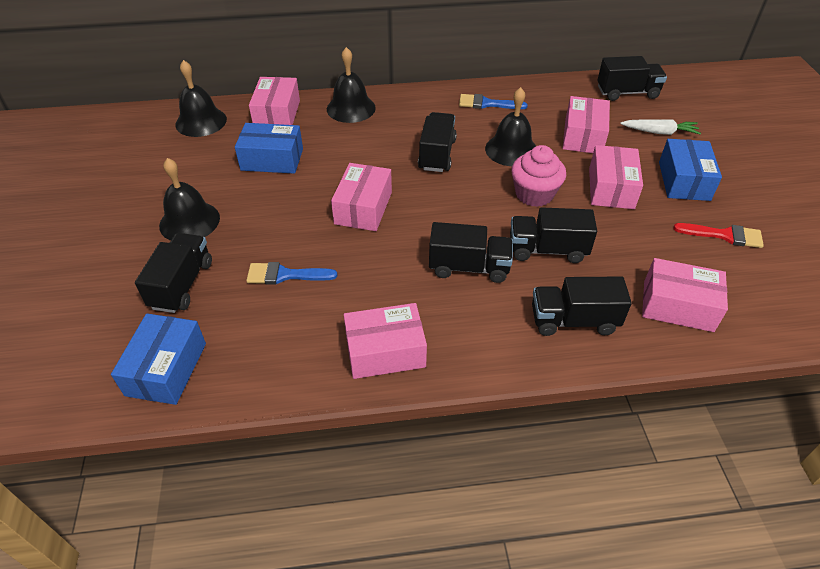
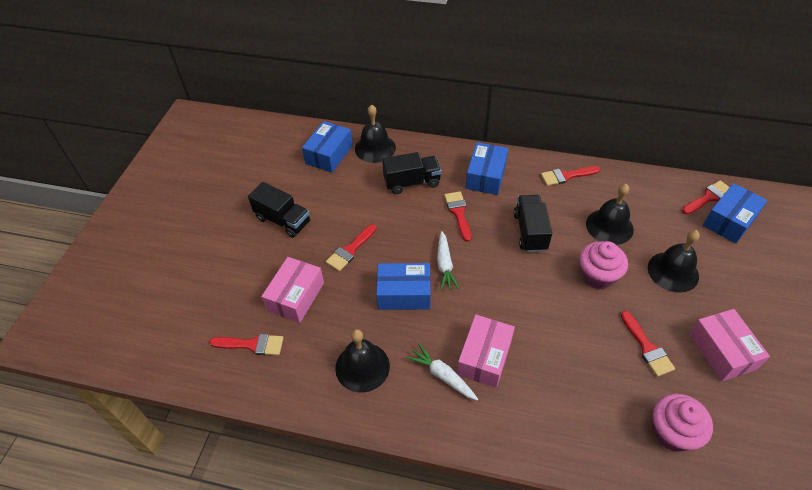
black truck: [135,233,212,313] [418,112,457,172] [429,222,513,283] [510,207,597,263] [532,277,632,336] [597,56,667,101] = 6 -> [248,182,310,238] [382,152,442,194] [514,195,552,252] = 3
blue box: [111,313,206,405] [235,123,303,174] [659,139,722,201] = 3 -> [302,121,353,173] [376,263,431,310] [466,142,508,195] [703,183,768,244] = 4
blue brush: [246,262,337,285] [459,94,528,109] = 2 -> none = 0
pink box: [249,77,300,125] [331,163,392,231] [344,303,427,379] [563,96,610,153] [589,145,643,209] [642,258,728,332] = 6 -> [261,257,324,323] [457,315,515,388] [689,309,770,381] = 3
pink cupcake: [511,145,566,207] = 1 -> [579,241,628,290] [653,394,713,452] = 2
red brush: [674,223,764,248] = 1 -> [209,334,284,355] [326,224,376,271] [444,192,471,242] [541,166,600,186] [621,311,675,377] [682,180,730,214] = 6
white carrot: [620,119,701,135] = 1 -> [407,344,478,401] [437,231,459,291] = 2

